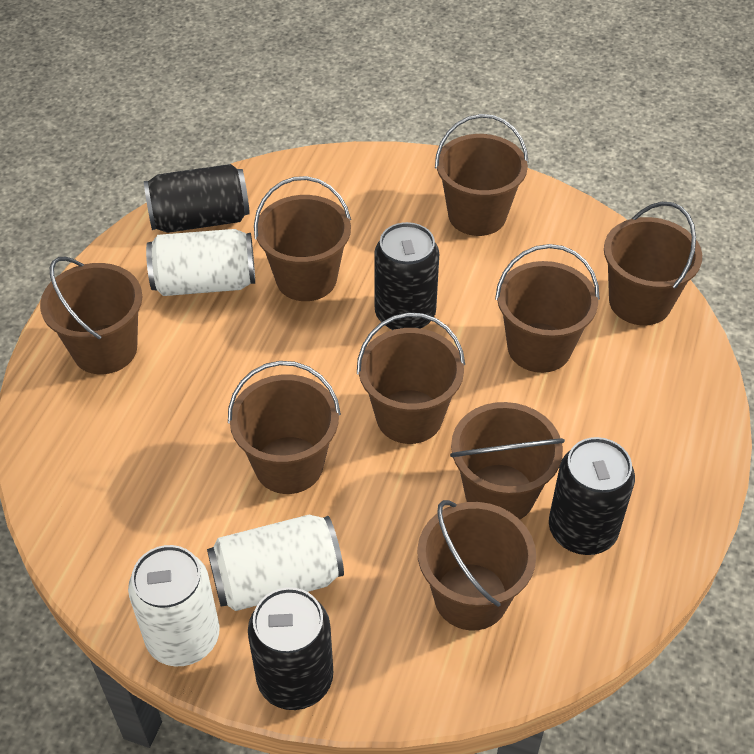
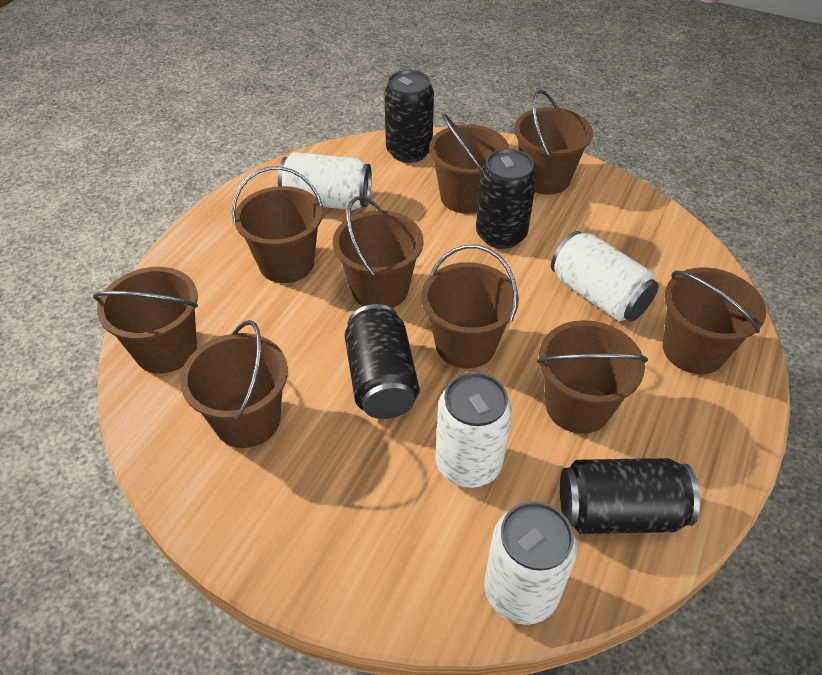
white can: [128,545,220,666] [146,229,255,296] [207,515,344,611] = 3 -> [278,152,372,210] [436,372,512,488] [484,501,577,625] [551,231,659,321] = 4

